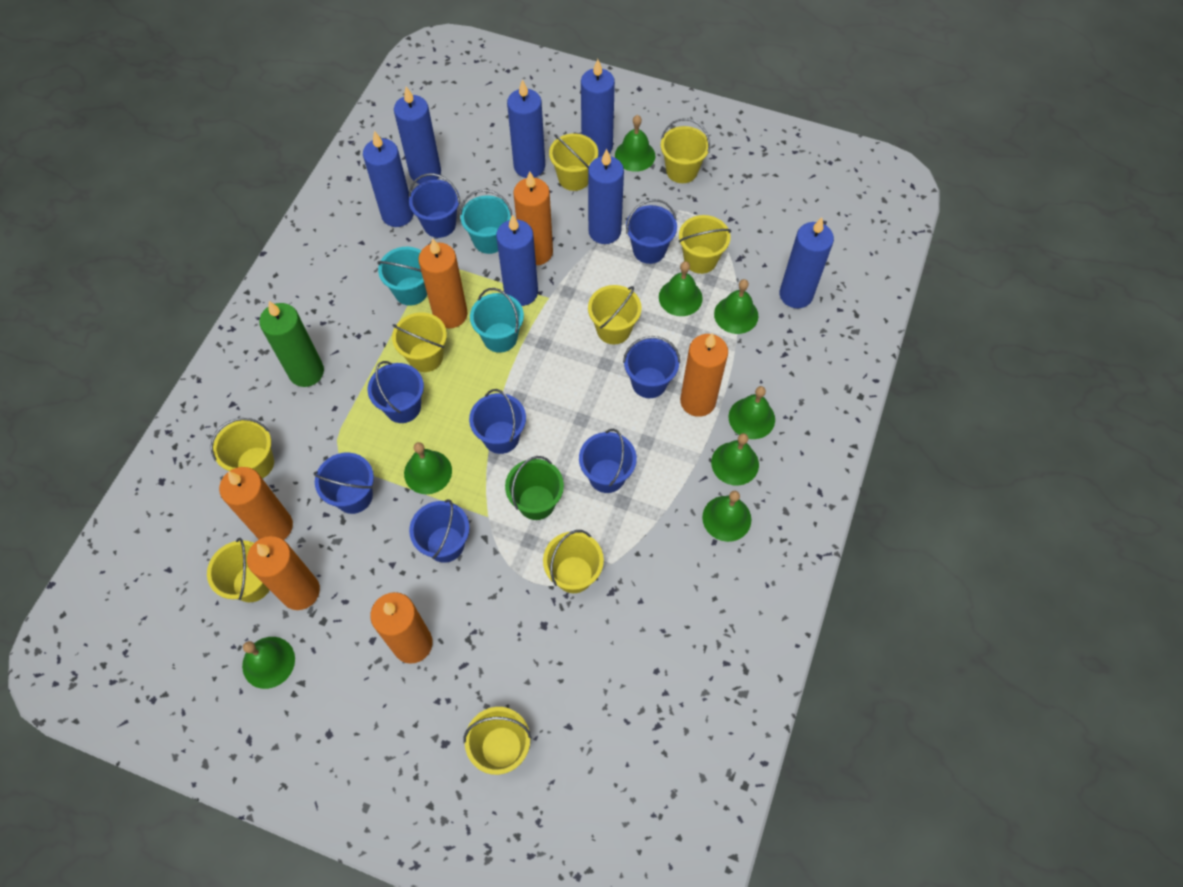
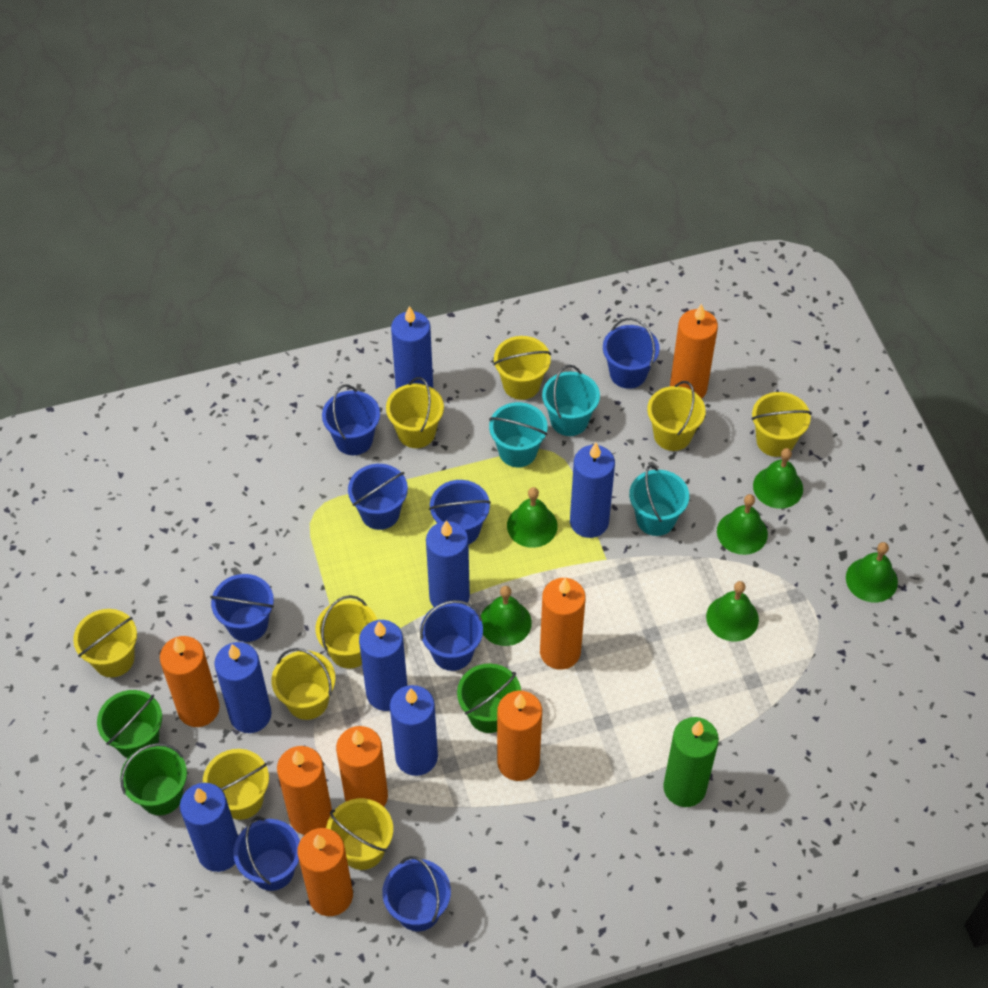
green bell: [242,637,295,689] [404,442,452,494] [615,115,655,172] [659,261,703,316] [702,491,751,542] [711,433,759,485] [714,279,758,334] [729,386,775,439] = 8 -> [481,586,532,646] [507,487,558,548] [706,581,759,641] [717,494,768,555] [753,448,803,509] [846,542,898,602] = 6
green bucket: [505,456,564,520] = 1 -> [97,690,162,758] [120,743,187,815] [457,664,521,733] = 3
orange candle: [219,467,293,540] [247,536,320,610] [370,592,433,664] [418,238,468,328] [513,172,553,265] [680,333,728,417] = 6 -> [160,636,220,727] [277,746,332,835] [297,828,353,916] [336,726,388,807] [497,691,542,781] [540,578,586,670] [670,304,718,399] = 7

